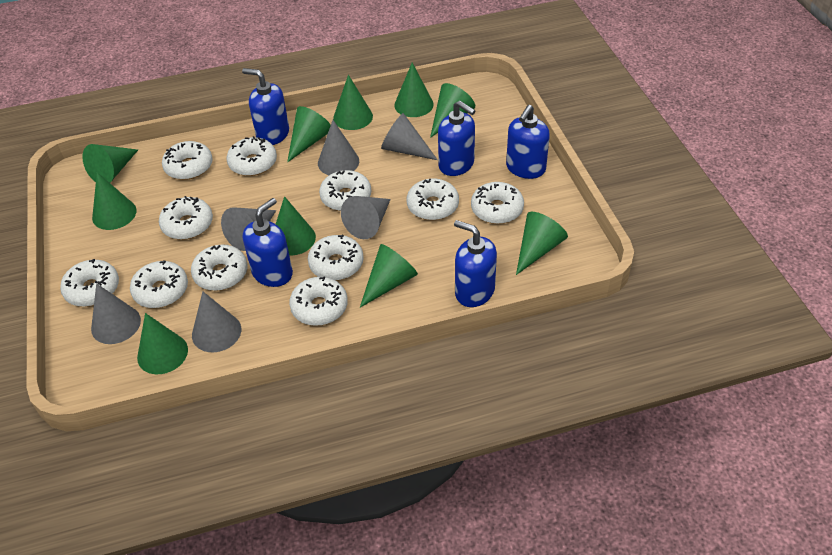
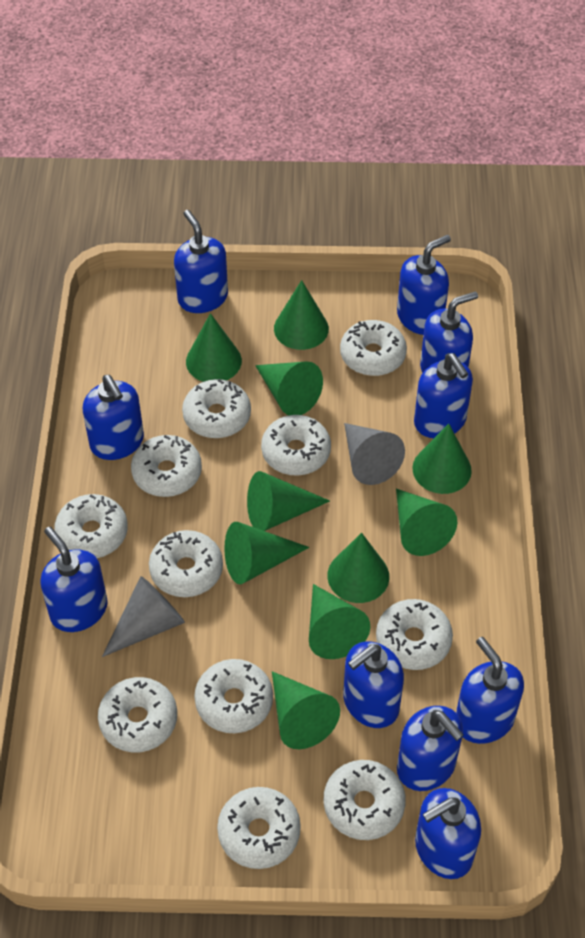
blue soap dispenser: [242,68,289,145] [243,198,293,287] [438,101,475,176] [454,220,497,307] [506,105,550,179] = 5 -> [40,527,108,632] [83,375,144,460] [174,210,228,313] [343,641,404,728] [397,235,451,335] [397,706,464,791] [414,353,473,438] [415,788,481,879] [420,291,478,373] [456,637,524,744] = 10
grey cone: [91,283,141,344] [192,292,241,352] [221,207,276,251] [318,120,359,175] [341,196,391,239] [381,113,438,160] = 6 -> [102,576,185,657] [344,423,405,485] = 2

